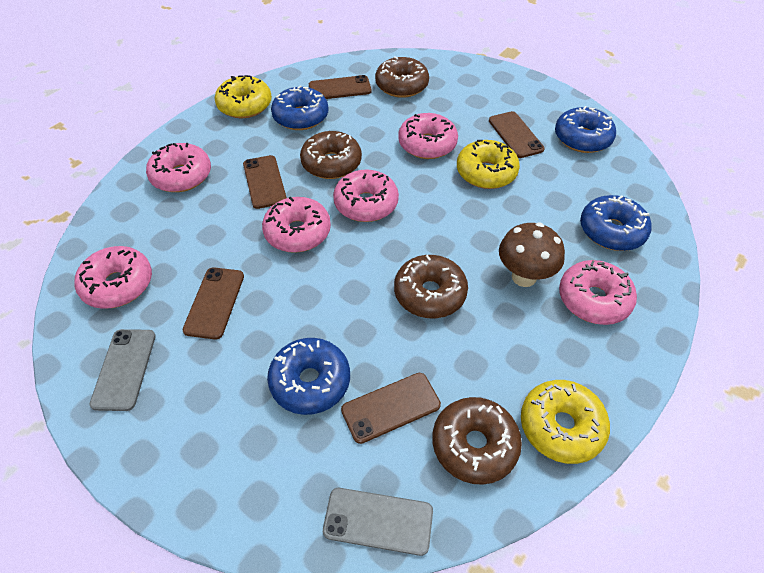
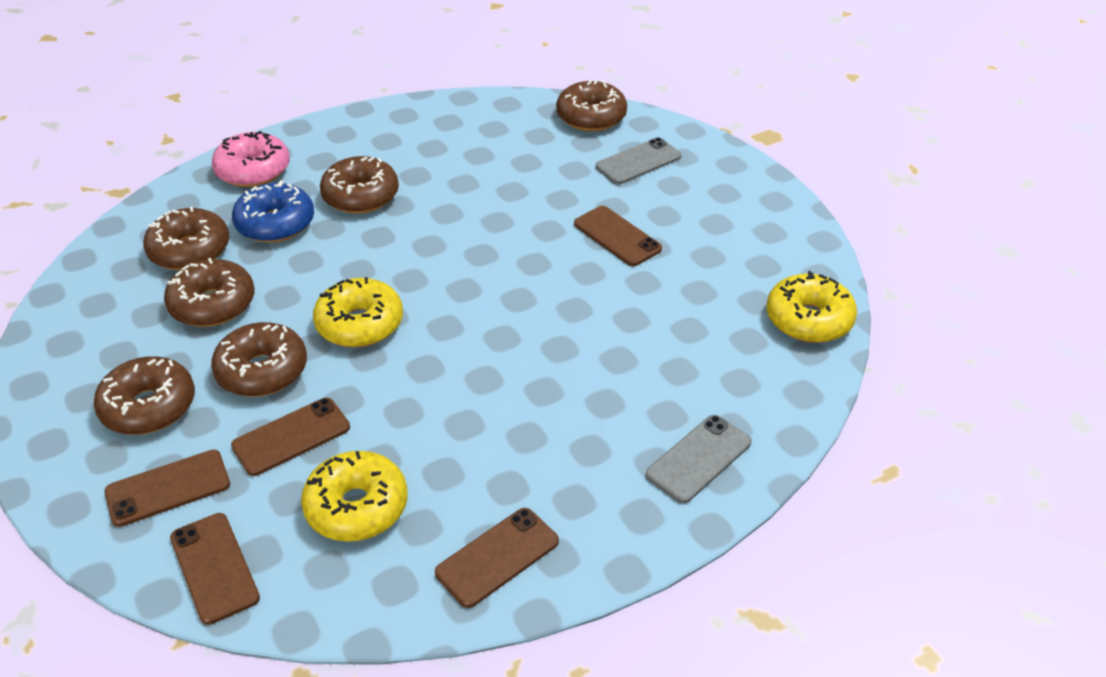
blue donut: [267,338,350,415] [271,85,328,130] [555,106,616,153] [580,195,652,251] = 4 -> [232,180,314,243] = 1
brown donut: [300,131,362,179] [375,56,429,98] [394,255,468,318] [432,397,522,485] = 4 -> [94,357,195,435] [143,206,229,270] [164,258,254,327] [211,322,307,397] [320,156,399,214] [556,80,627,131] = 6
brown mushroom: [499,222,565,287] = 1 -> none = 0
pink donut: [74,246,152,309] [146,143,211,192] [262,197,331,253] [333,169,399,222] [398,113,458,159] [559,260,637,325] = 6 -> [212,131,290,187] = 1

